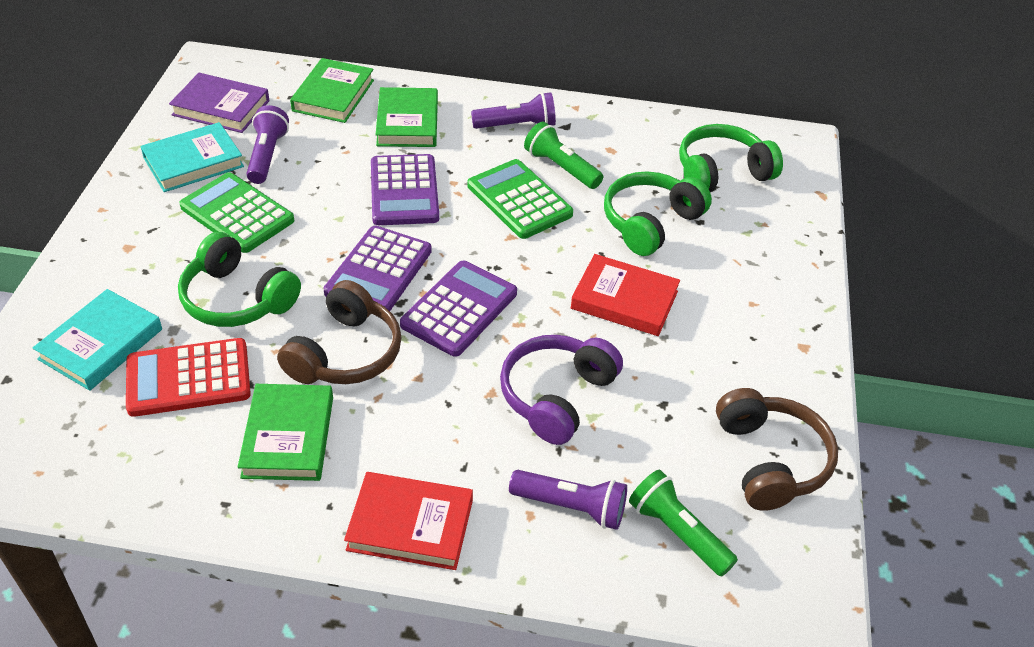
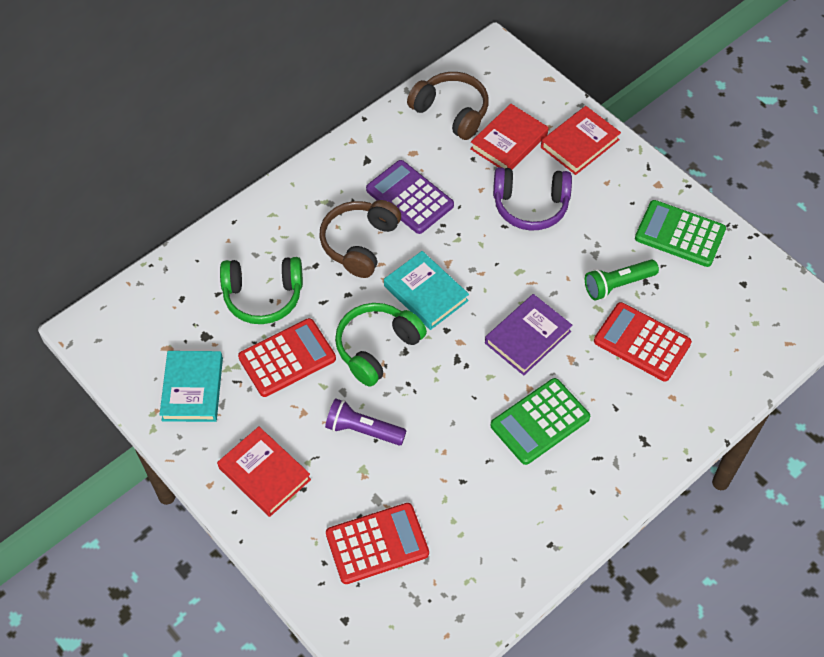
green book: [238,384,333,481] [290,58,374,123] [375,87,438,147] = 3 -> none = 0
green flashlight: [524,122,603,189] [629,470,738,577] = 2 -> [585,259,659,300] = 1
green headphones: [178,232,301,327] [604,171,712,256] [679,124,783,192] = 3 -> [220,257,303,324] [335,303,427,387] = 2
purple calculator: [324,226,432,311] [371,154,439,225] [400,261,517,357] = 3 -> [366,160,454,234] = 1
purple flashlight: [246,105,289,184] [471,92,556,129] [509,470,627,530] = 3 -> [325,398,407,445] = 1
red book: [344,472,473,570] [571,254,680,336] = 2 -> [217,426,311,517] [470,104,548,170] [541,106,621,175] = 3
red calculator: [126,338,251,417] = 1 -> [238,318,336,397] [326,503,429,584] [594,302,692,381] = 3

